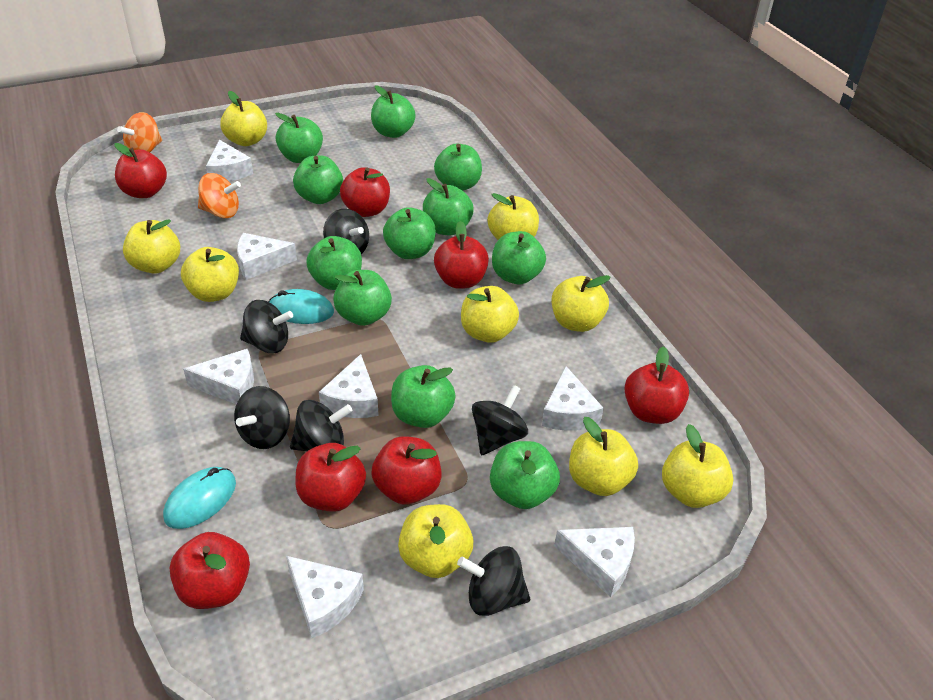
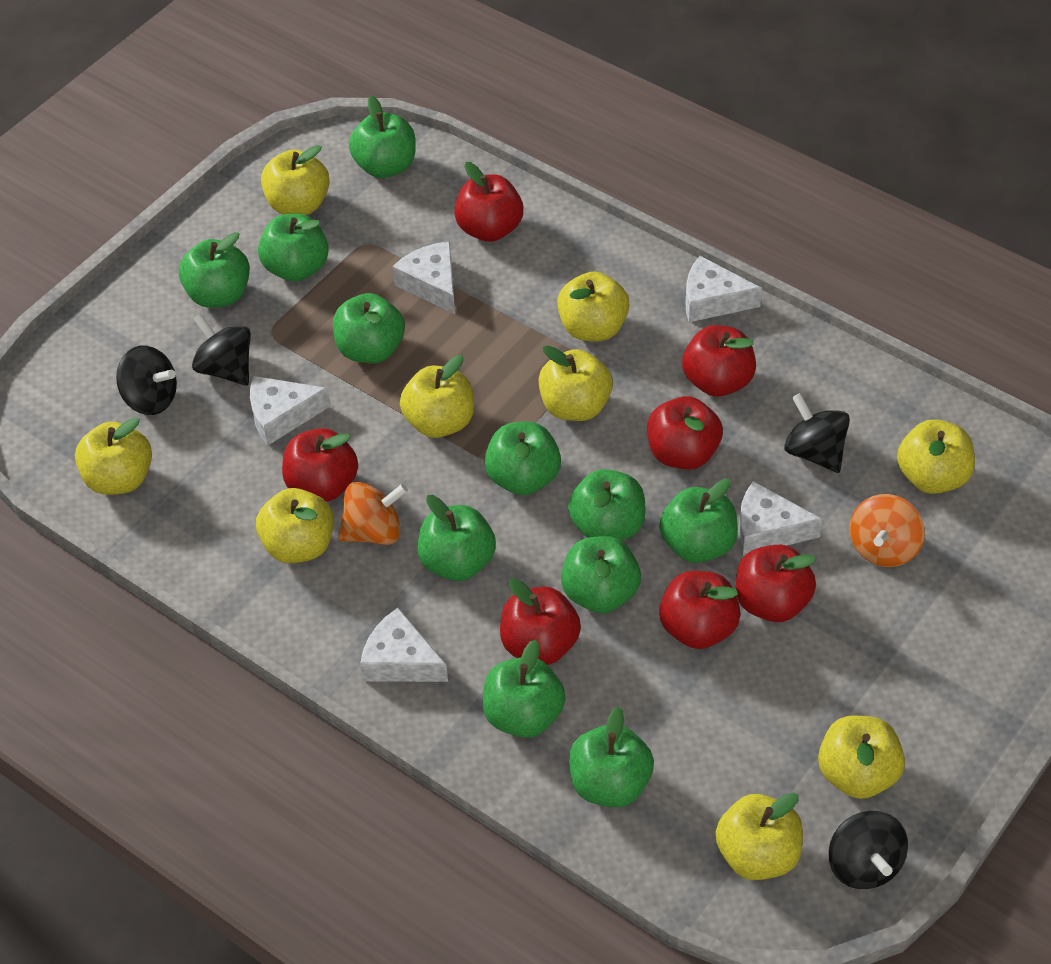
black spinning top: [234,386,290,449] [240,300,293,353] [290,400,353,451] [323,209,369,254] [457,546,530,616] [472,385,528,455] = 6 -> [116,346,177,415] [192,314,251,386] [784,393,850,473] [829,811,908,889] = 4
turquoise mouse: [163,467,236,529] [269,289,334,324] = 2 -> none = 0
white cheese: [183,349,254,404] [206,140,253,181] [237,233,297,280] [286,556,364,638] [319,354,379,418] [542,366,604,431] [554,527,635,597] = 7 -> [250,376,330,446] [360,608,448,682] [392,241,455,314] [686,256,762,322] [738,481,823,556] = 5

